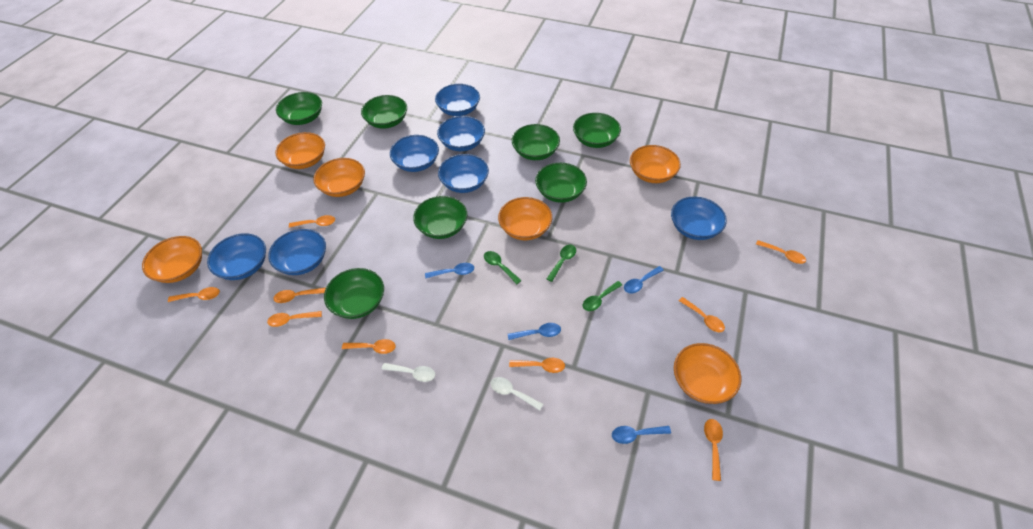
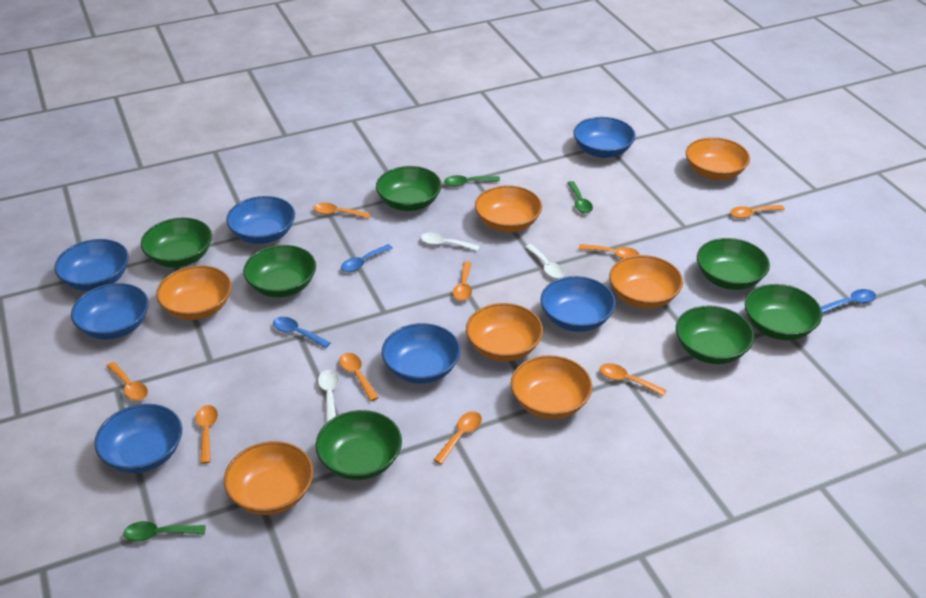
blue spoon: [425,263,474,278] [508,323,561,340] [612,426,671,444] [624,266,664,293] = 4 -> [273,317,331,348] [341,244,393,272] [821,289,876,313] = 3
orange bowl: [142,236,202,283] [275,132,325,169] [313,158,365,197] [498,197,552,240] [630,145,681,183] [674,343,741,404] = 6 -> [156,265,232,320] [224,441,313,515] [466,303,543,361] [475,185,542,232] [511,355,592,419] [609,255,683,309] [686,137,750,180] = 7
white spoon: [382,363,435,382] [490,377,543,411] = 2 -> [318,370,339,422] [421,232,480,251] [526,244,565,279] = 3

